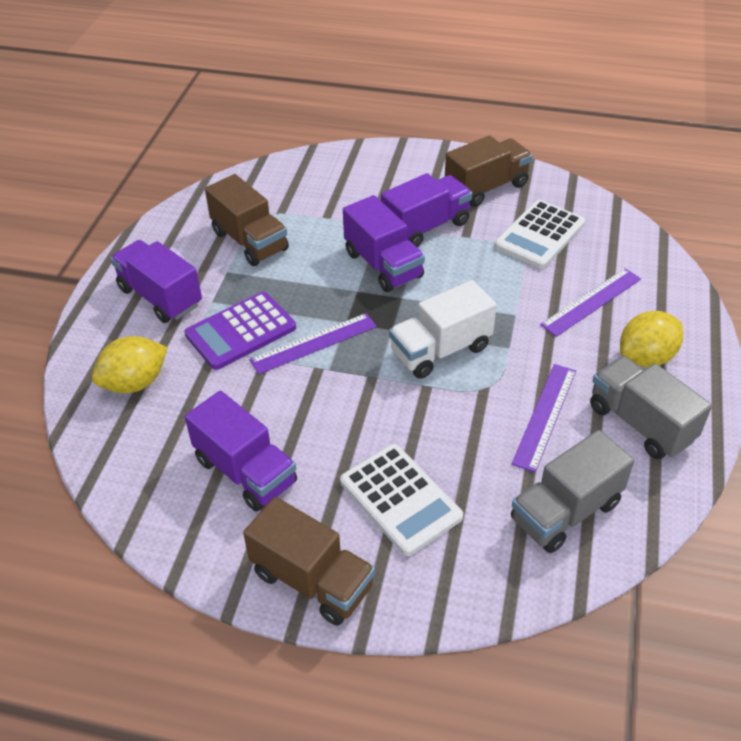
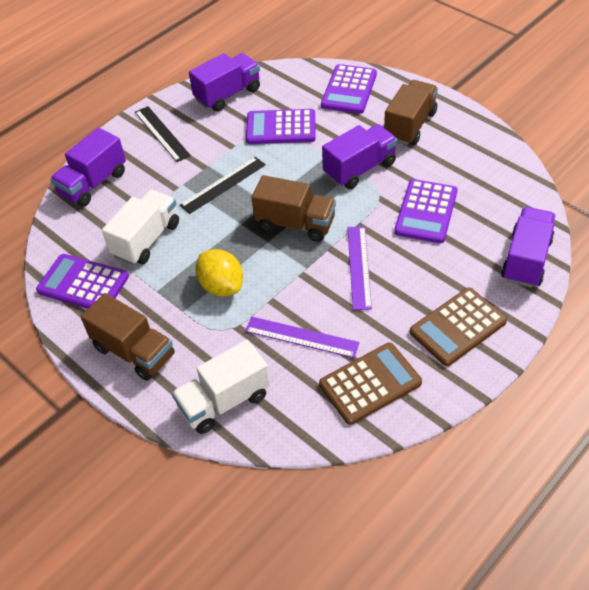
black ruler: none = 0 -> [135,106,191,162] [180,157,266,214] = 2
brown calculator: none = 0 -> [319,343,422,425] [410,288,507,366] = 2
grey truck: [511,430,634,553] [590,356,712,459] = 2 -> none = 0
purple calculator: [184,292,296,370] = 1 -> [36,254,129,309] [246,109,316,144] [321,64,377,114] [394,179,458,243] = 4
purple ruler: [249,313,377,374] [512,364,576,472] [540,268,641,337] = 3 -> [245,317,360,358] [347,226,372,310] = 2
white calculator: [340,444,463,556] [494,200,585,269] = 2 -> none = 0
white truck: [389,280,497,379] = 1 -> [102,190,179,265] [172,340,270,434] = 2
yellow lemon: [92,336,168,393] [620,311,683,367] = 2 -> [196,249,243,296] = 1

